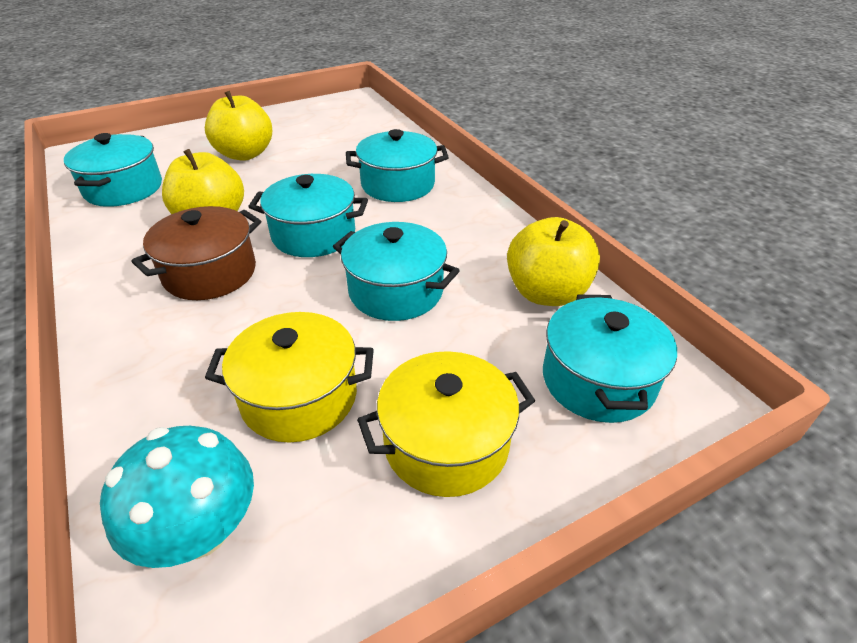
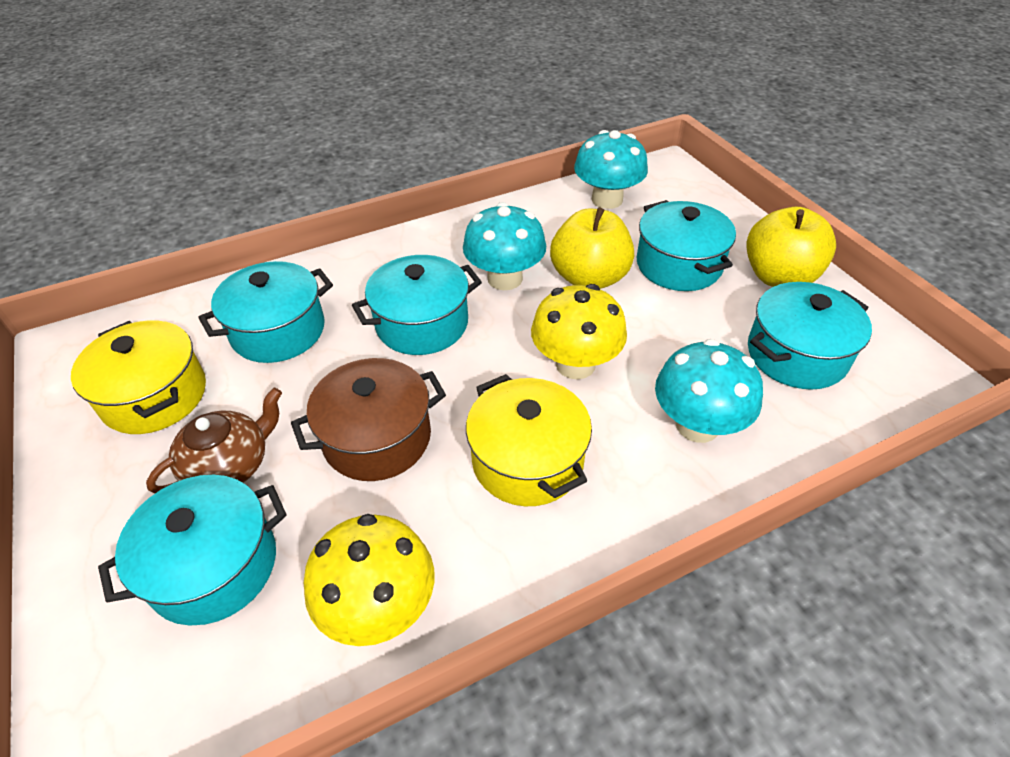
brown teapot: none = 0 -> [146,388,282,493] = 1
turquoise mushroom: [100,426,254,568] = 1 -> [463,202,546,290] [574,130,648,209] [655,339,763,443] = 3
yellow apple: [162,149,244,214] [205,91,272,161] [507,217,600,306] = 3 -> [550,207,634,289] [747,207,836,287] = 2
yellow mushroom: none = 0 -> [303,514,434,646] [531,284,627,379] = 2

